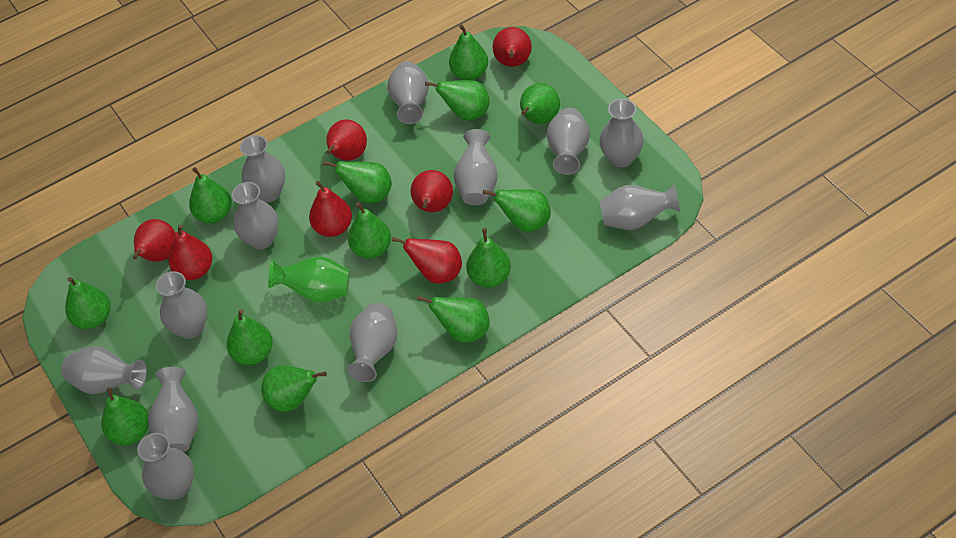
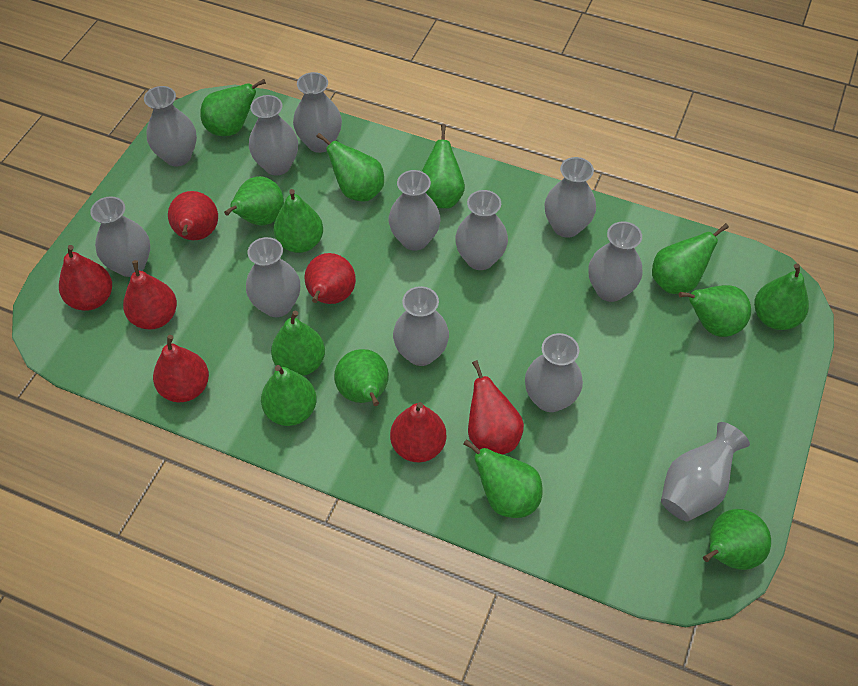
green vase: [268,256,350,302] = 1 -> none = 0

